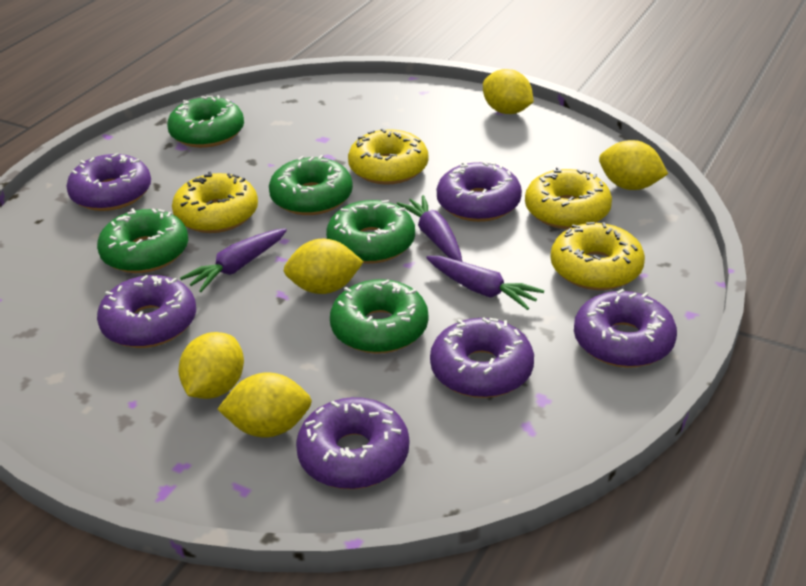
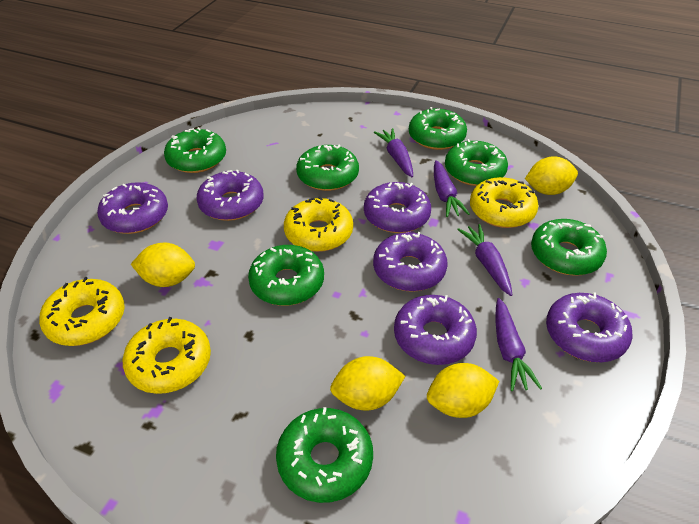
green donut: [97,208,188,273] [167,95,244,148] [269,155,353,215] [326,200,415,264] [330,279,428,354] = 5 -> [164,127,226,173] [248,245,324,306] [276,407,373,503] [296,145,359,191] [409,107,467,150] [445,139,508,186] [531,219,607,276] = 7
purple carrot: [180,228,287,292] [396,195,462,262] [426,256,544,310] = 3 -> [374,128,413,177] [434,160,470,217] [457,224,512,296] [495,298,542,391] = 4
yellow lemon: [178,332,244,399] [218,372,312,437] [283,239,364,294] [483,69,533,114] [599,140,668,190] = 5 -> [131,243,195,287] [330,356,405,411] [427,363,499,418] [525,156,578,195] = 4

